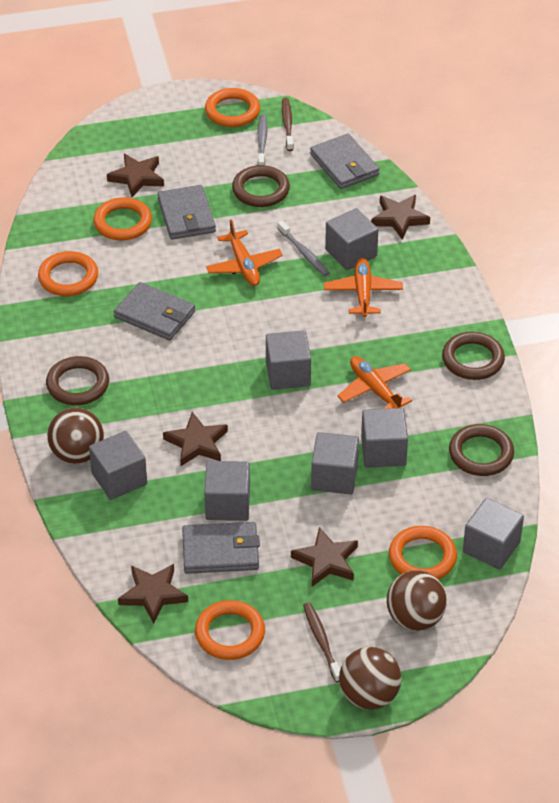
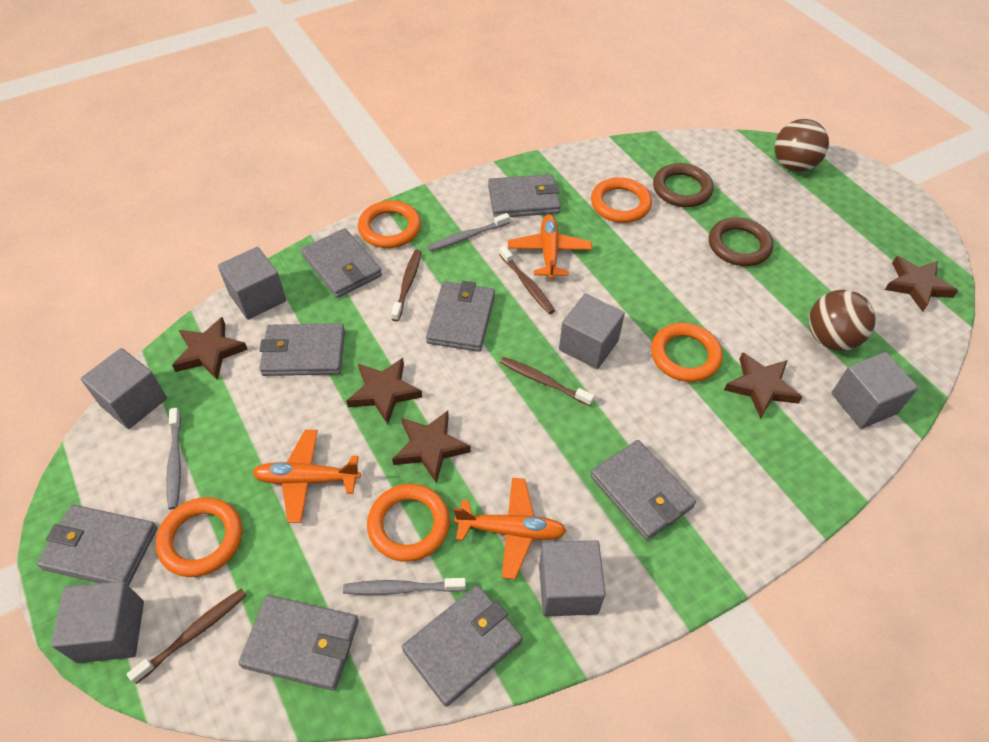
brown ball: [47,408,104,464] [339,647,401,710] [387,570,447,631] = 3 -> [775,119,829,172] [809,290,876,351] = 2
brown ring: [46,356,109,405] [232,165,290,207] [442,332,505,380] [449,424,514,476] = 4 -> [653,163,713,207] [709,217,773,266] = 2
brown toothbrush: [282,98,294,151] [303,602,340,682] = 2 -> [127,589,247,684] [391,250,421,321] [499,246,555,314] [500,357,594,406] = 4
grey cube: [89,431,147,500] [204,461,250,521] [266,331,311,390] [311,432,359,494] [325,208,378,270] [361,408,408,467] [463,498,524,570] = 7 -> [51,581,144,663] [81,348,167,429] [218,247,286,320] [539,540,606,616] [559,294,625,369] [832,352,918,429] = 6
grey toothbrush: [258,115,267,165] [277,221,329,276] = 2 -> [166,408,181,509] [343,578,466,595] [427,213,510,251] = 3
grey wallet: [114,282,195,340] [157,185,216,240] [182,522,260,574] [310,134,380,189] = 4 -> [37,504,157,586] [239,595,359,691] [259,323,345,376] [301,228,382,298] [402,585,523,707] [426,281,495,352] [488,174,561,217] [590,440,696,540] = 8

